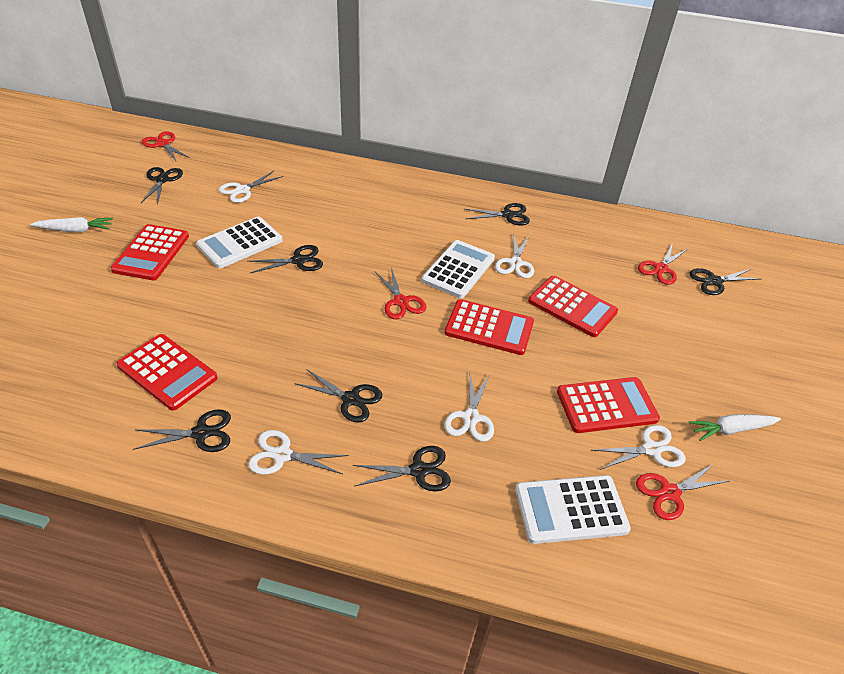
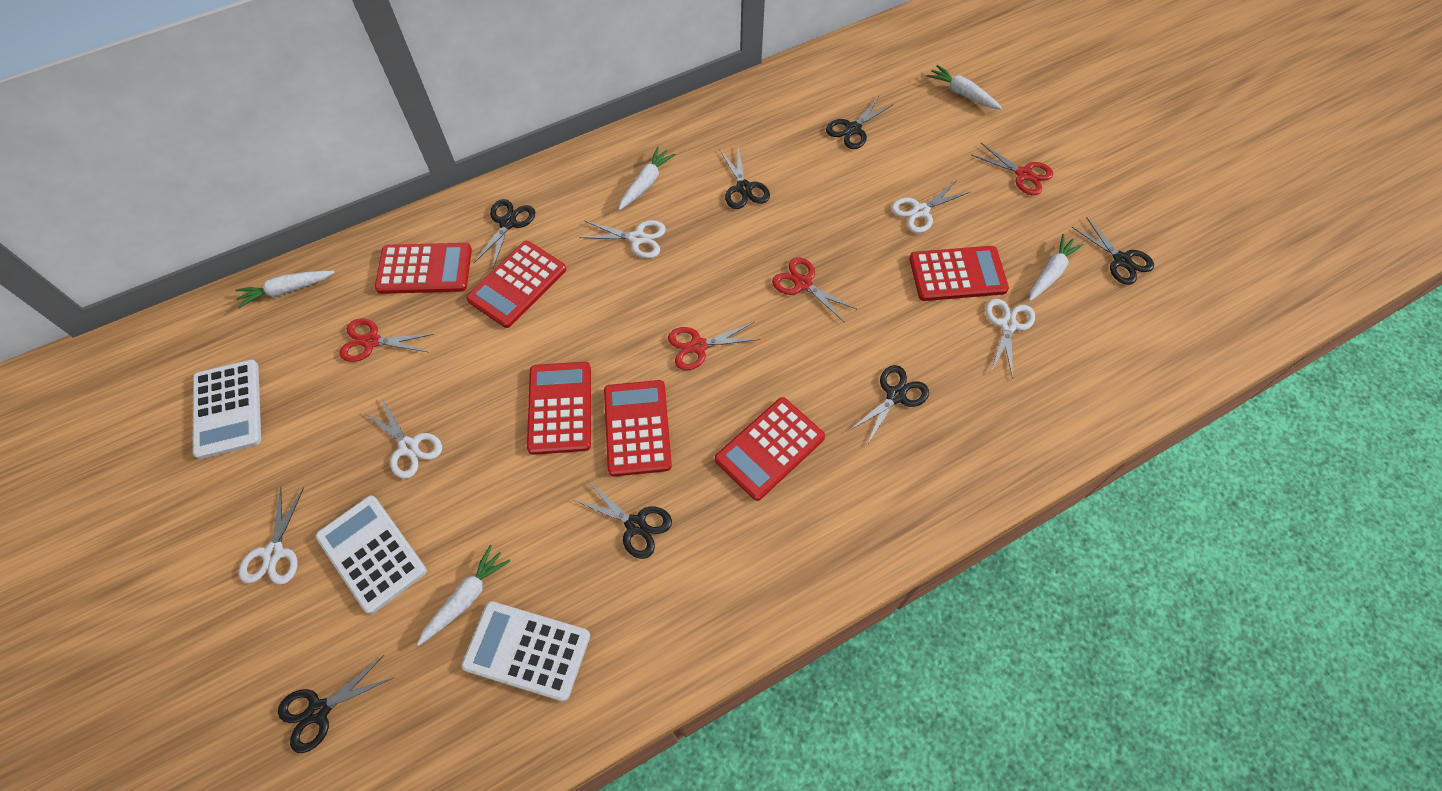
red calculator: [110,224,189,280] [117,334,218,411] [445,299,534,355] [528,276,618,337] [557,377,660,433] = 5 -> [375,243,472,294] [466,241,566,328] [527,362,591,455] [604,380,672,477] [715,397,825,501] [909,246,1009,301] = 6
white carrot: [30,217,113,232] [689,414,781,441] = 2 -> [235,271,335,308] [417,545,510,646] [619,146,675,210] [926,65,1002,110] [1029,234,1084,301] = 5

